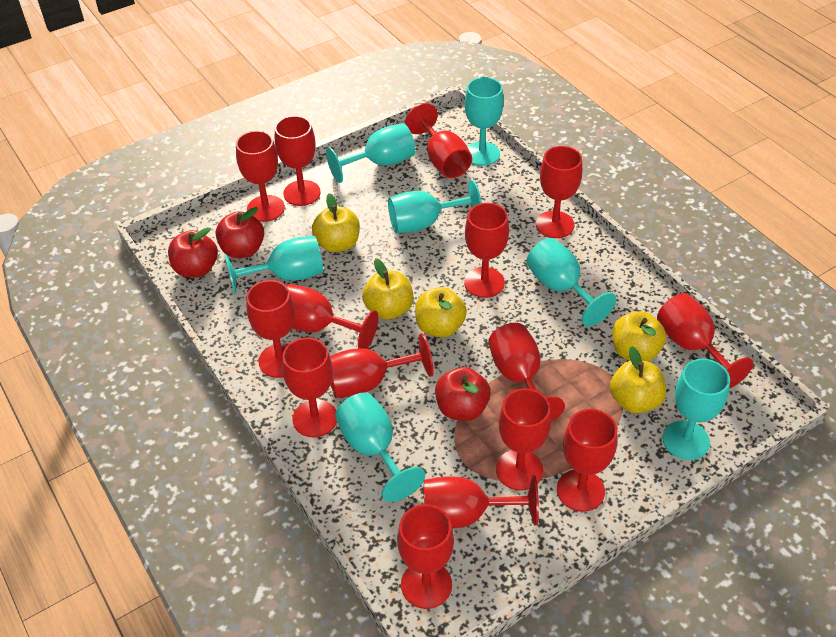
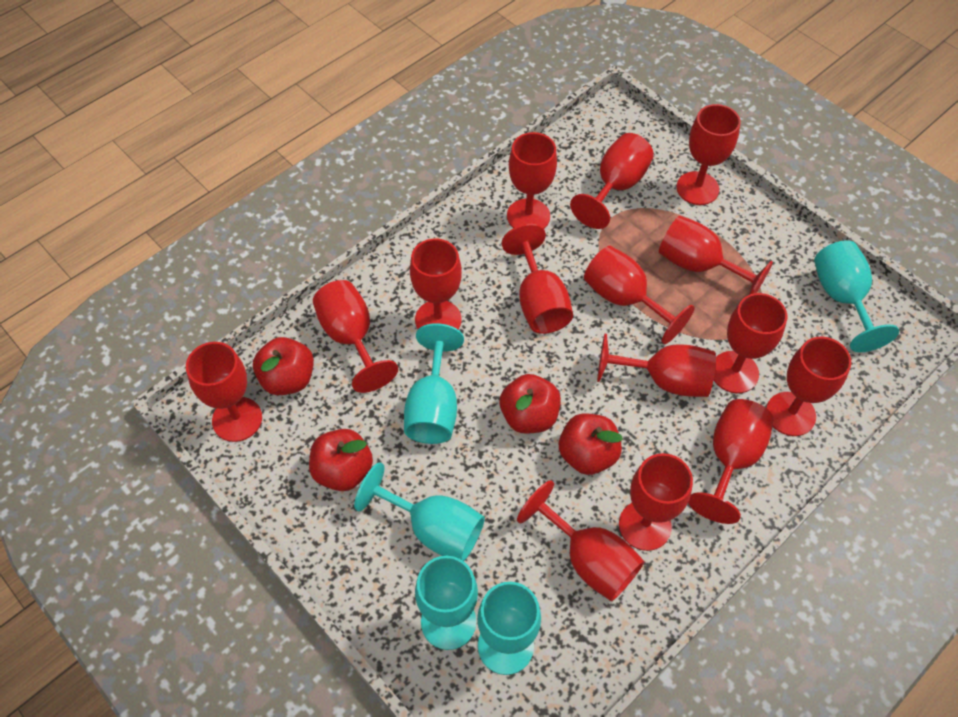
red apple: [168,227,218,278] [216,207,264,258] [435,367,491,421] = 3 -> [253,337,314,395] [309,429,373,491] [500,374,561,434] [559,413,623,475] = 4
turquoise goblet: [225,236,324,295] [326,123,415,183] [335,392,425,502] [388,180,481,233] [465,77,504,166] [526,238,616,327] [662,359,730,460] = 7 -> [354,462,485,561] [404,323,464,444] [415,556,478,650] [477,582,541,675] [814,240,899,352] = 5
yellow apple: [312,193,360,252] [362,258,413,320] [415,287,467,337] [610,346,666,414] [612,311,666,362] = 5 -> none = 0

